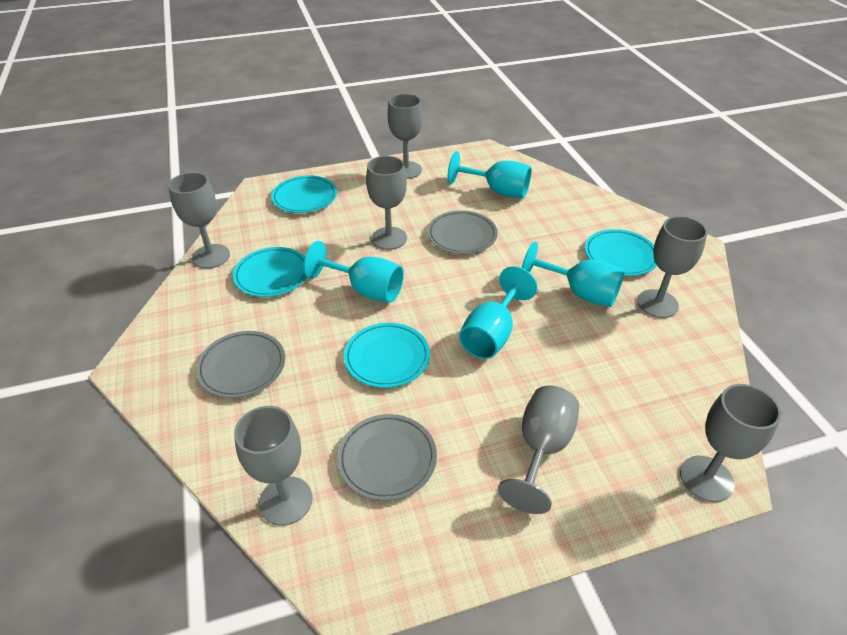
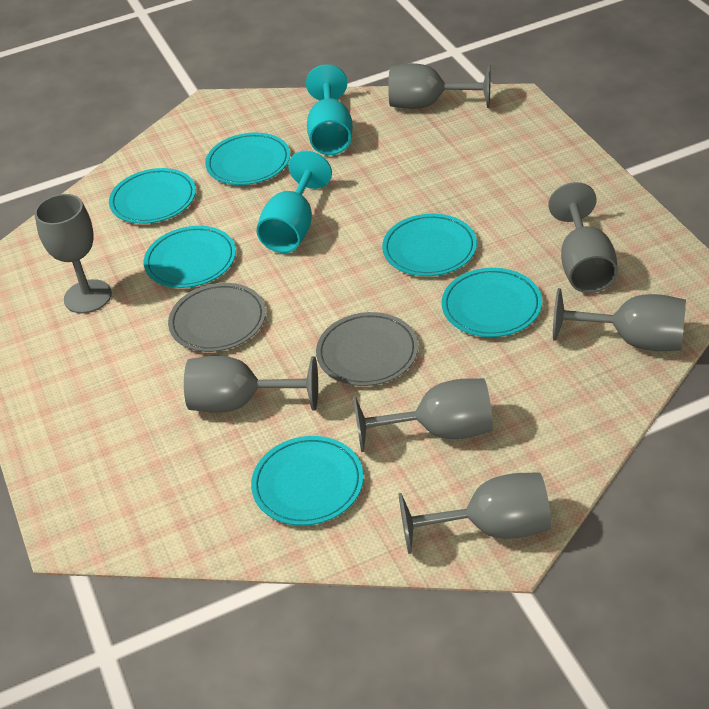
grey plate: [196,331,285,398] [337,414,437,501] [427,210,498,254] = 3 -> [168,283,266,352] [316,312,418,386] = 2
turquoise goblet: [303,241,404,303] [448,151,532,198] [459,266,538,359] [522,241,625,307] = 4 -> [256,151,332,253] [306,64,353,155] = 2
turquoise plate: [233,247,307,297] [271,175,337,213] [344,323,430,388] [585,229,657,276] = 4 -> [109,168,196,224] [144,226,236,288] [205,133,290,185] [251,436,364,526] [382,214,477,276] [442,268,542,337] = 6

